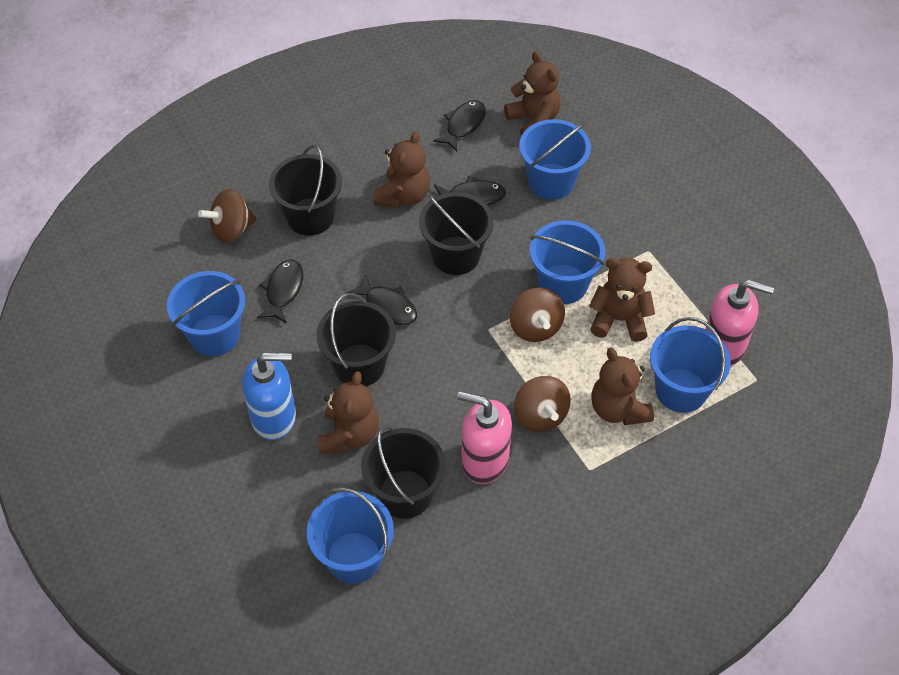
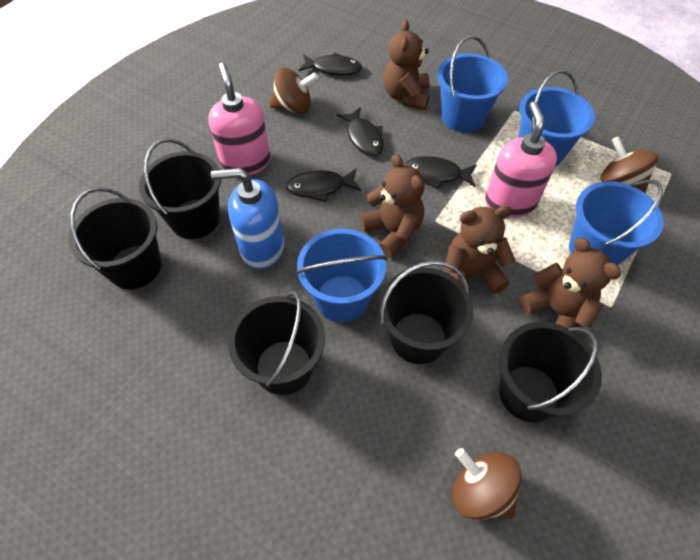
black bucket: [269,145,342,236] [317,293,396,386] [361,426,446,519] [419,192,494,275] = 4 -> [68,187,161,289] [139,139,221,239] [228,291,325,395] [379,261,474,364] [499,322,602,423] = 5
blue bucket: [167,271,245,356] [307,487,394,584] [519,119,591,200] [529,220,606,304] [650,317,731,413] = 5 -> [296,229,387,323] [437,36,508,133] [519,70,595,167] [569,180,664,265] = 4
brown teddy bear: [318,371,379,454] [374,131,430,208] [504,51,561,136] [589,258,655,342] [591,347,654,425] = 5 -> [360,154,425,258] [383,20,430,110] [444,205,515,294] [520,237,621,328] = 4

